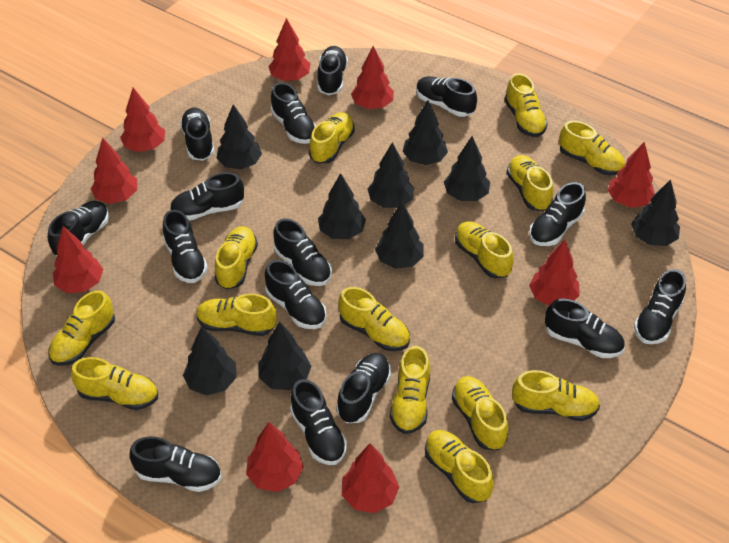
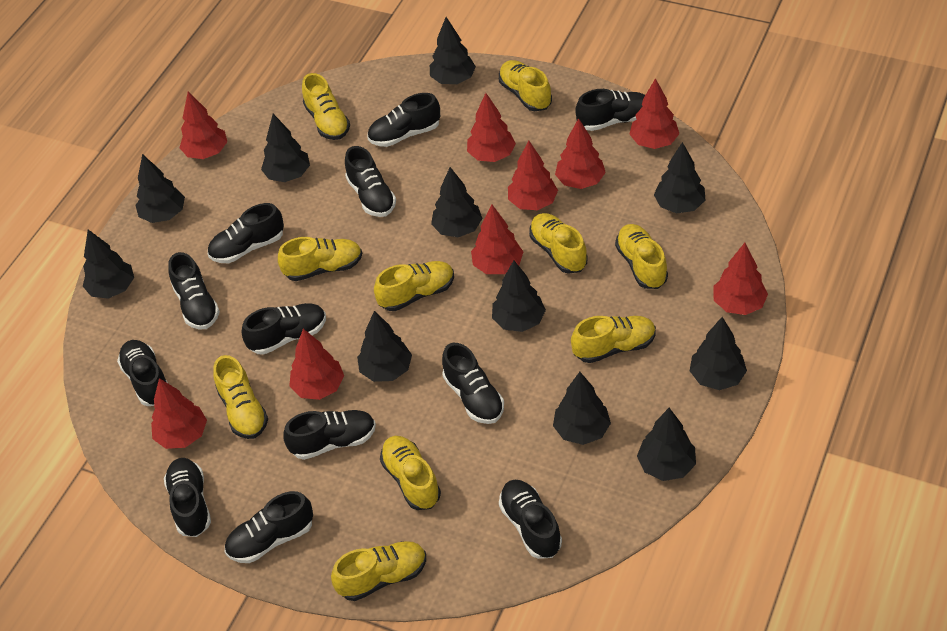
black shoe: [48,201,109,257] [129,437,221,492] [163,210,208,283] [170,172,244,221] [180,108,214,161] [265,260,326,329] [271,82,316,144] [273,218,332,286] [290,379,347,465] [317,46,348,95] [336,353,391,423] [416,76,477,117] [529,182,586,246] [545,299,625,358] [634,269,686,344] = 15 -> [117,340,168,406] [164,458,211,537] [168,252,220,330] [208,203,284,263] [225,491,313,563] [242,303,326,355] [284,410,376,460] [345,146,396,217] [367,93,440,147] [442,343,504,424] [499,480,562,559] [575,89,645,131] = 12
black tree: [183,326,237,395] [216,104,262,169] [258,322,311,390] [318,173,366,239] [368,142,414,208] [375,202,424,269] [403,100,448,165] [444,136,490,201] [631,179,680,246] = 9 -> [83,230,134,299] [135,154,185,223] [261,114,310,182] [357,311,412,382] [430,17,476,84] [431,167,483,237] [492,260,546,332] [553,372,611,445] [637,408,696,481] [654,142,705,214] [690,317,747,390] = 11
yellow shoe: [49,290,115,366] [71,357,158,410] [196,294,277,336] [215,226,258,290] [309,112,355,164] [338,287,410,351] [390,346,430,434] [425,430,494,503] [452,376,508,450] [455,221,514,278] [505,73,548,137] [506,155,553,211] [512,370,600,421] [559,121,625,175] = 14 -> [213,355,268,439] [278,237,362,281] [302,73,350,140] [331,541,426,601] [374,261,454,311] [380,436,441,510] [499,60,552,111] [529,213,588,274] [571,316,656,363] [615,224,668,289] = 10

